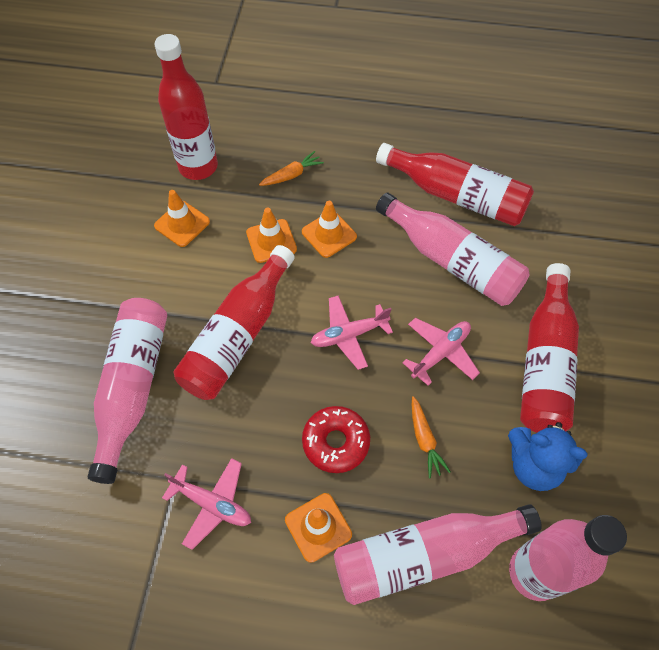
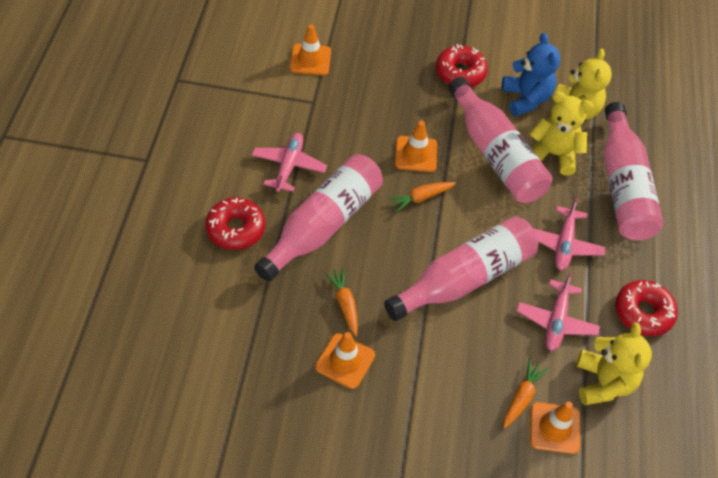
orange carrot: [259,151,324,186] [412,396,451,478] = 2 -> [325,268,358,336] [388,182,456,212] [503,359,549,428] = 3
red bottle: [154,34,218,180] [174,245,295,400] [376,143,534,226] [520,263,579,432] = 4 -> none = 0
red donut: [302,406,370,473] = 1 -> [205,197,265,250] [436,44,488,87] [615,280,678,336] = 3
yellow teddy bear: none = 0 -> [529,91,594,176] [556,48,612,119] [577,322,652,406] = 3

